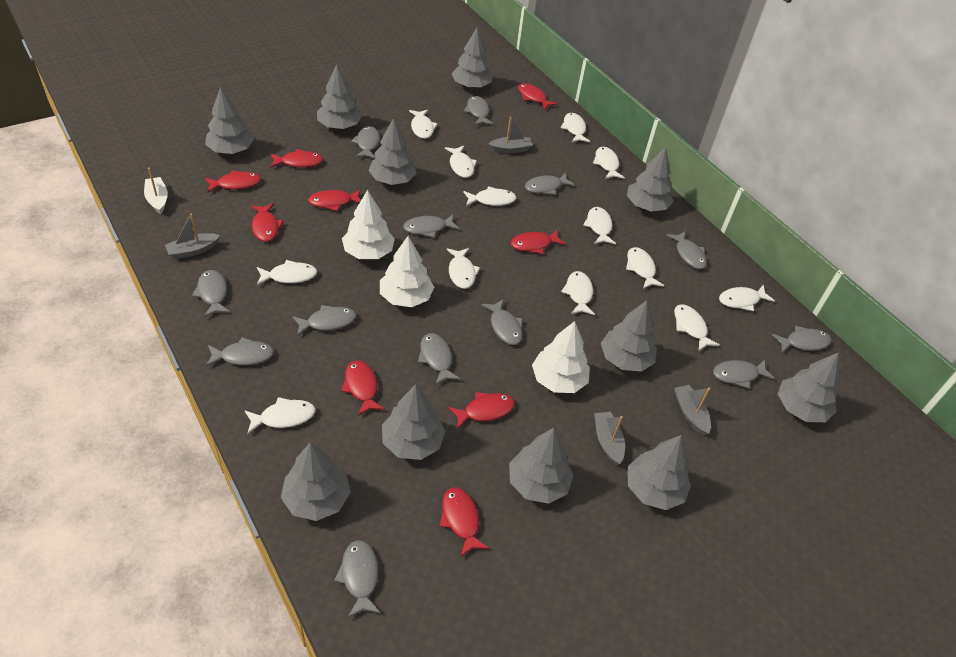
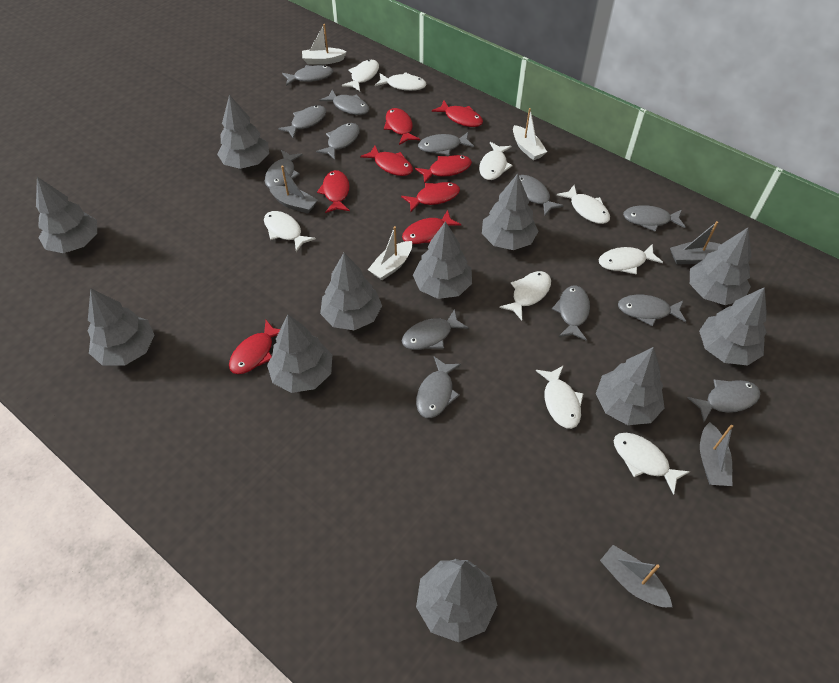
red fish: [205,170,261,193] [251,203,284,242] [270,149,323,168] [308,189,361,211] [341,361,385,416] [439,488,490,557] [448,392,515,429] [510,230,566,254] [518,83,558,110] = 9 -> [229,320,280,374] [317,170,350,213] [360,145,413,176] [384,108,420,145] [401,182,460,212] [402,210,461,244] [415,155,472,184] [432,101,483,127] = 8
white boat: [144,167,168,214] = 1 -> [302,24,347,65] [368,226,412,280] [513,108,547,160] = 3
white fish: [244,397,316,434] [257,260,317,285] [409,110,438,139] [445,146,477,178] [447,248,480,289] [463,186,516,206] [561,113,590,143] [561,271,595,315] [583,207,616,245] [593,147,625,179] [626,247,664,289] [674,304,720,351] [719,285,775,311] = 13 -> [264,211,316,252] [342,60,379,91] [375,72,427,91] [479,142,513,180] [499,271,551,320] [536,365,584,429] [557,185,610,224] [599,244,663,275] [614,433,690,495] = 9
white tree: [342,190,395,259] [380,236,434,307] [532,321,590,393] = 3 -> none = 0

